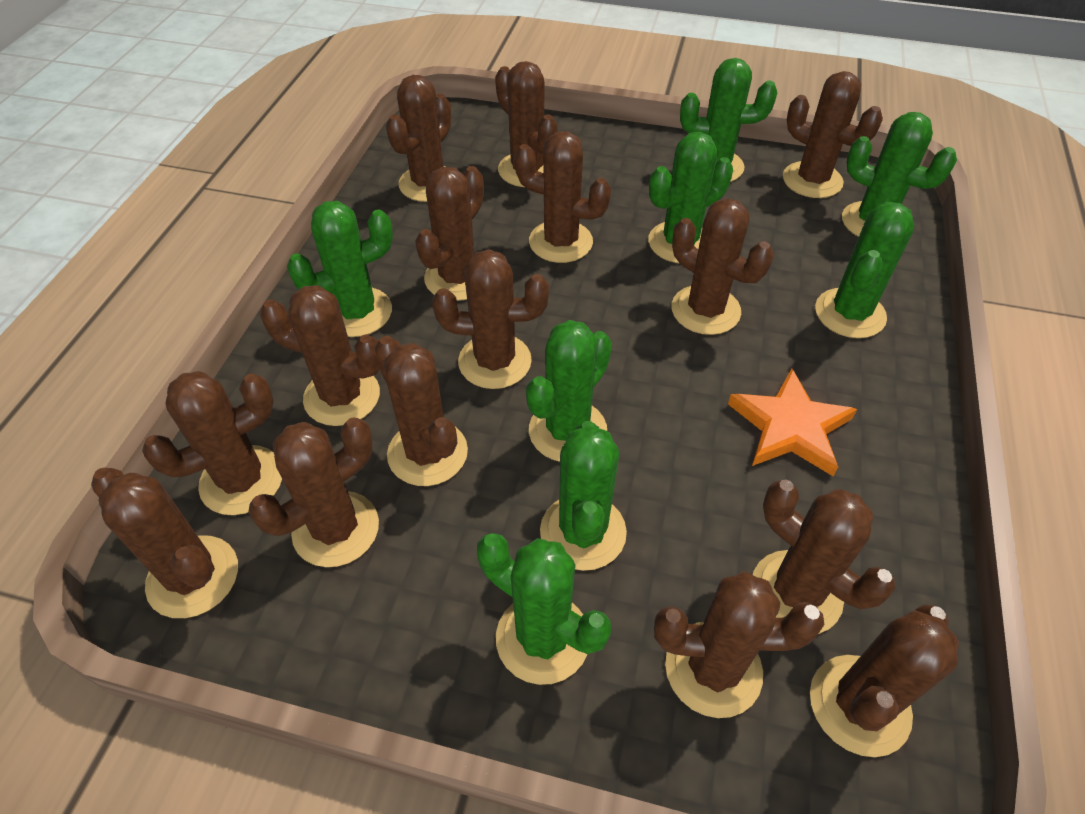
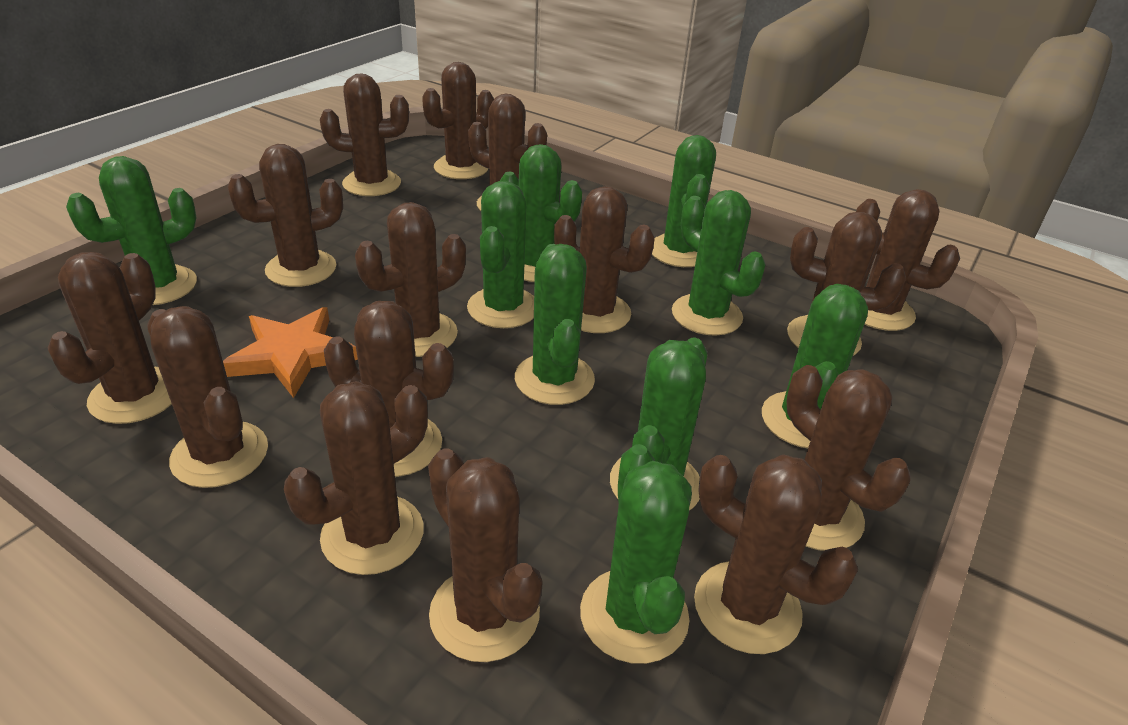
green cactus: [287,201,393,337] [477,533,611,685] [526,320,612,462] [540,421,627,571] [648,132,733,263] [680,58,777,182] [815,202,914,338] [842,112,957,237] = 8 -> [66,156,197,305] [467,181,534,328] [500,144,582,282] [515,244,595,405] [580,444,692,664] [610,338,707,511] [652,135,716,267] [672,190,765,336] [762,284,868,448] = 9

